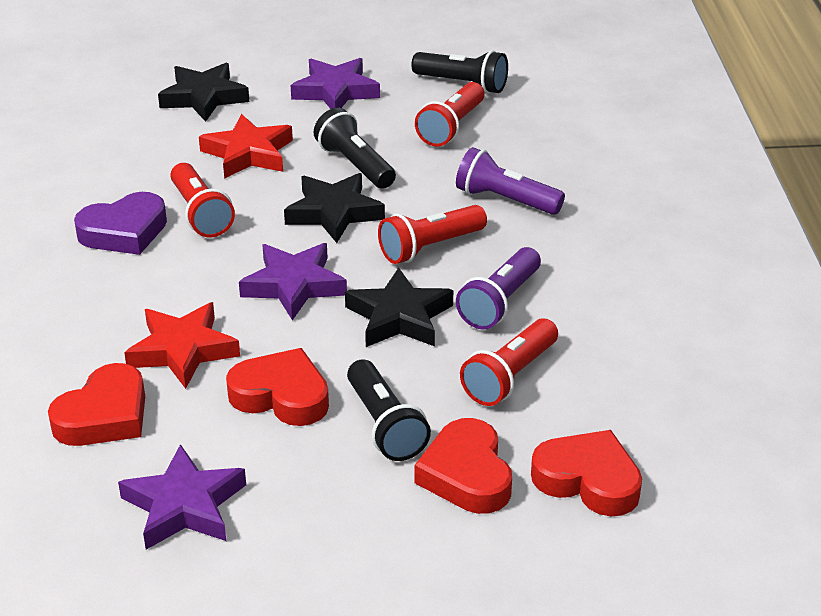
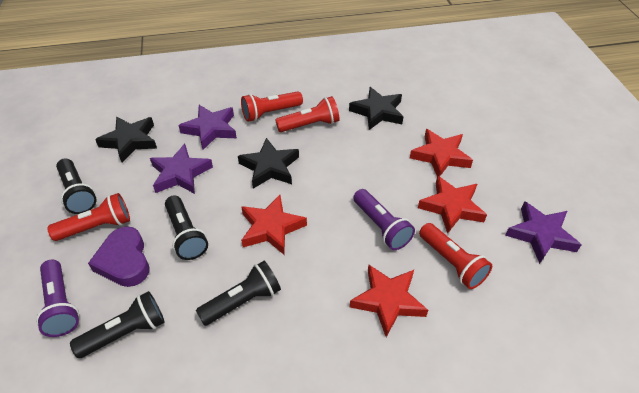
black flashlight: [314,108,396,189] [347,359,431,461] [411,50,508,94] = 3 -> [56,158,96,214] [70,291,165,358] [165,195,208,260] [196,261,281,326] = 4
red heart: [48,363,145,446] [226,348,329,426] [415,418,512,514] [531,430,642,516] = 4 -> none = 0
red star: [124,302,240,389] [199,114,293,179] = 2 -> [241,195,307,254] [350,264,428,337] [410,129,473,176] [418,176,487,234] = 4

